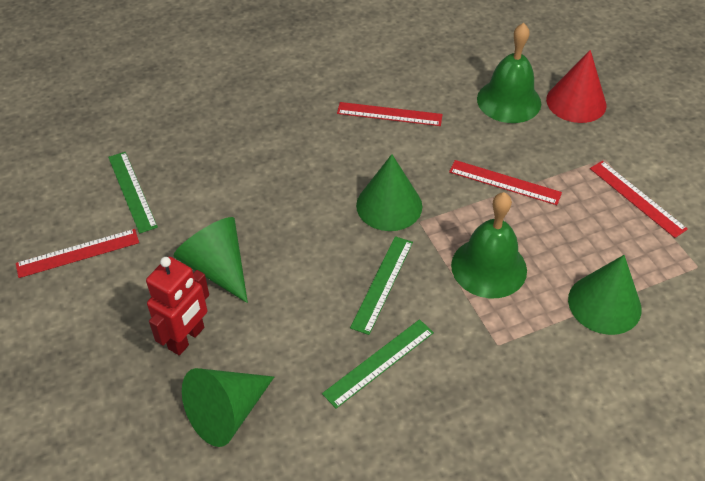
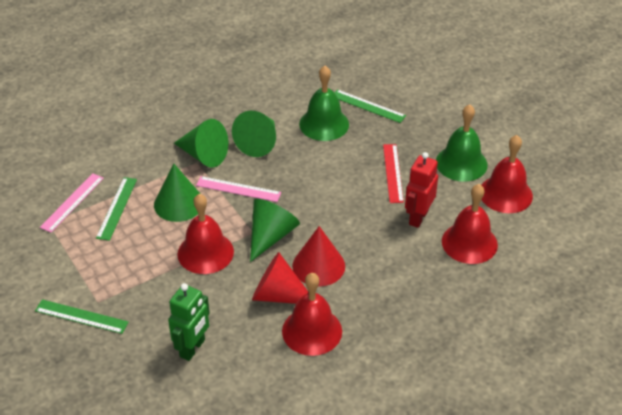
green robot: none = 0 -> [168,283,210,361] = 1
pink ruler: none = 0 -> [40,173,104,232] [196,176,281,202] = 2
red bell: none = 0 -> [177,194,234,274] [282,273,342,356] [442,184,498,264] [482,135,533,213] = 4
red cone: [546,50,606,123] = 1 -> [252,252,309,304] [292,226,345,287] = 2
red ruler: [16,229,139,278] [337,102,443,126] [449,160,562,205] [590,161,688,238] = 4 -> [383,144,404,203] = 1

